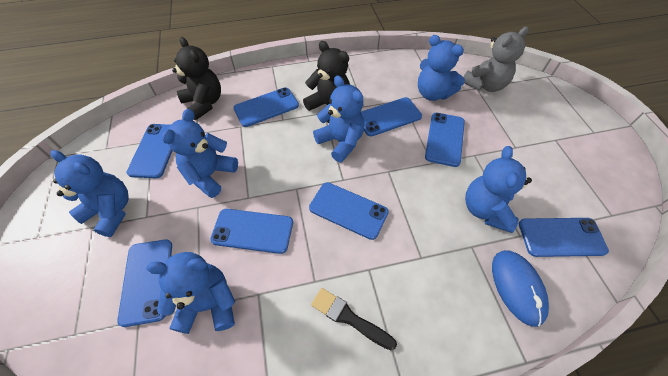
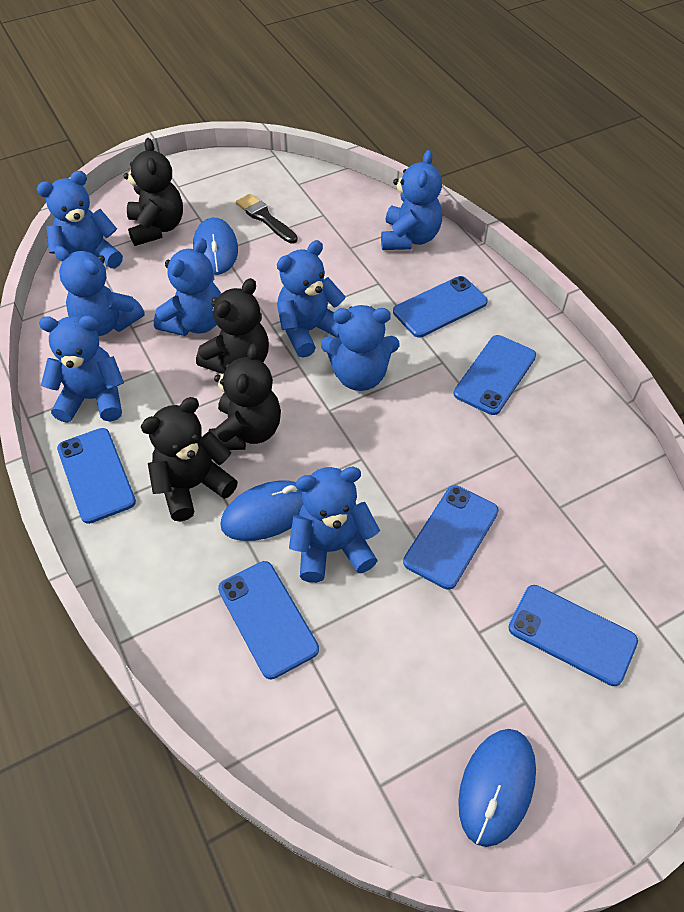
black teddy bear: [172,37,221,120] [303,41,350,123] = 2 -> [124,138,183,246] [141,397,238,521] [196,278,269,374] [209,343,281,450] = 4
blue mouse: [492,250,549,327] = 1 -> [193,218,238,275] [220,481,304,541] [458,729,536,847] = 3
blue phone: [117,239,172,327] [126,124,173,178] [210,209,293,254] [233,87,299,127] [309,182,389,240] [361,97,422,136] [425,113,465,167] [519,218,609,257] = 8 -> [57,428,136,524] [218,561,319,679] [393,276,488,338] [403,485,499,590] [454,335,536,415] [508,585,638,686] = 6
blue teddy bear: [51,150,129,237] [146,252,235,334] [162,109,238,198] [313,76,365,162] [418,35,465,101] [465,146,532,233] = 6 -> [37,171,123,268] [39,315,124,423] [54,246,145,336] [154,238,221,336] [277,240,346,358] [289,467,380,583] [321,305,399,391] [381,150,442,250] = 8
grey teddy bear: [464,27,528,92] = 1 -> none = 0

